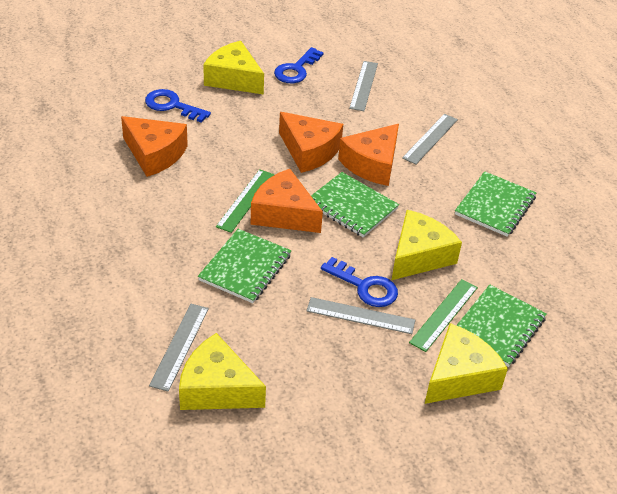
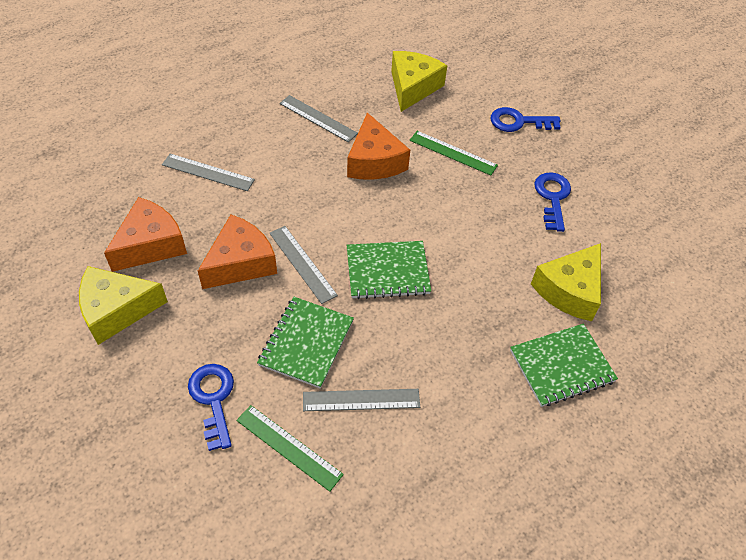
green notebook: [198,229,291,303] [311,172,399,238] [455,171,536,237] [456,285,547,367] = 4 -> [257,297,354,389] [347,241,431,299] [510,324,618,407] = 3
orange cheese: [121,116,188,177] [251,169,323,233] [279,112,343,173] [338,124,399,186] = 4 -> [104,197,187,272] [198,215,277,289] [347,113,410,180] = 3
yellow cheese: [179,333,266,410] [203,41,264,95] [392,210,462,280] [425,323,508,404] = 4 -> [79,266,168,345] [391,51,447,112] [531,243,601,321] = 3

